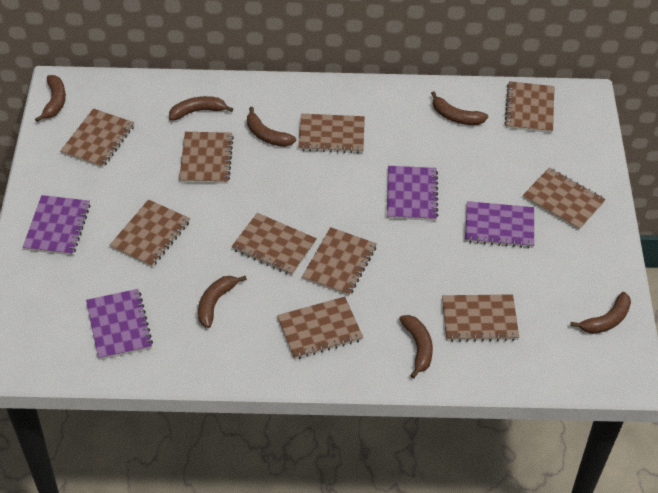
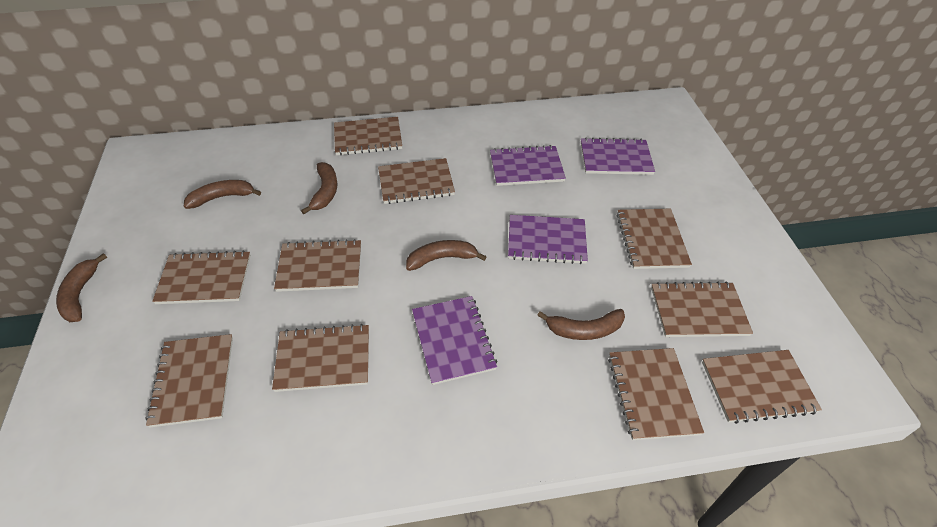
brown banana: [35,75,66,122] [169,96,233,121] [198,276,247,328] [247,107,296,147] [399,315,433,379] [431,92,488,125] [570,292,631,334] = 7 -> [56,253,107,322] [184,180,261,209] [301,162,337,214] [406,240,487,271] [537,309,625,340] = 5

